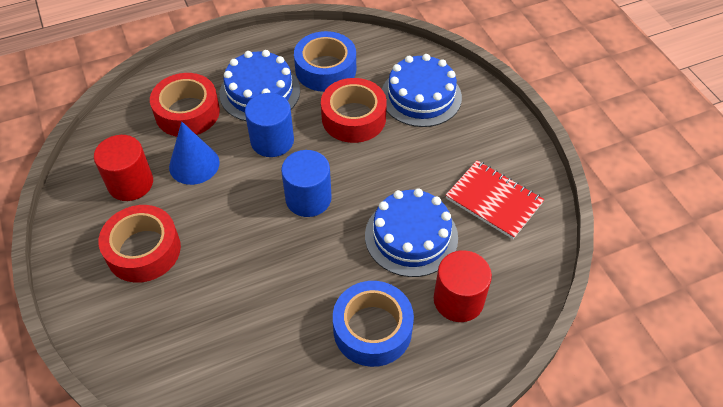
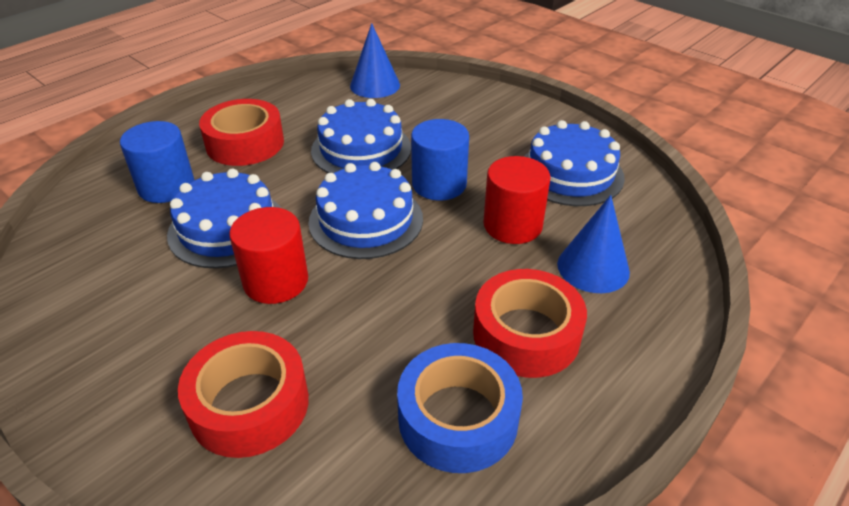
blue cake: [219,50,300,121] [365,188,458,277] [382,54,462,127] = 3 -> [167,168,281,268] [308,162,423,259] [311,99,411,173] [524,120,625,206] = 4
blue cone: [169,122,220,185] = 1 -> [350,23,400,98] [557,195,630,293] = 2
blue tape: [294,31,356,92] [333,281,414,367] = 2 -> [397,343,523,473] = 1
red notebook: [446,160,544,239] = 1 -> none = 0

